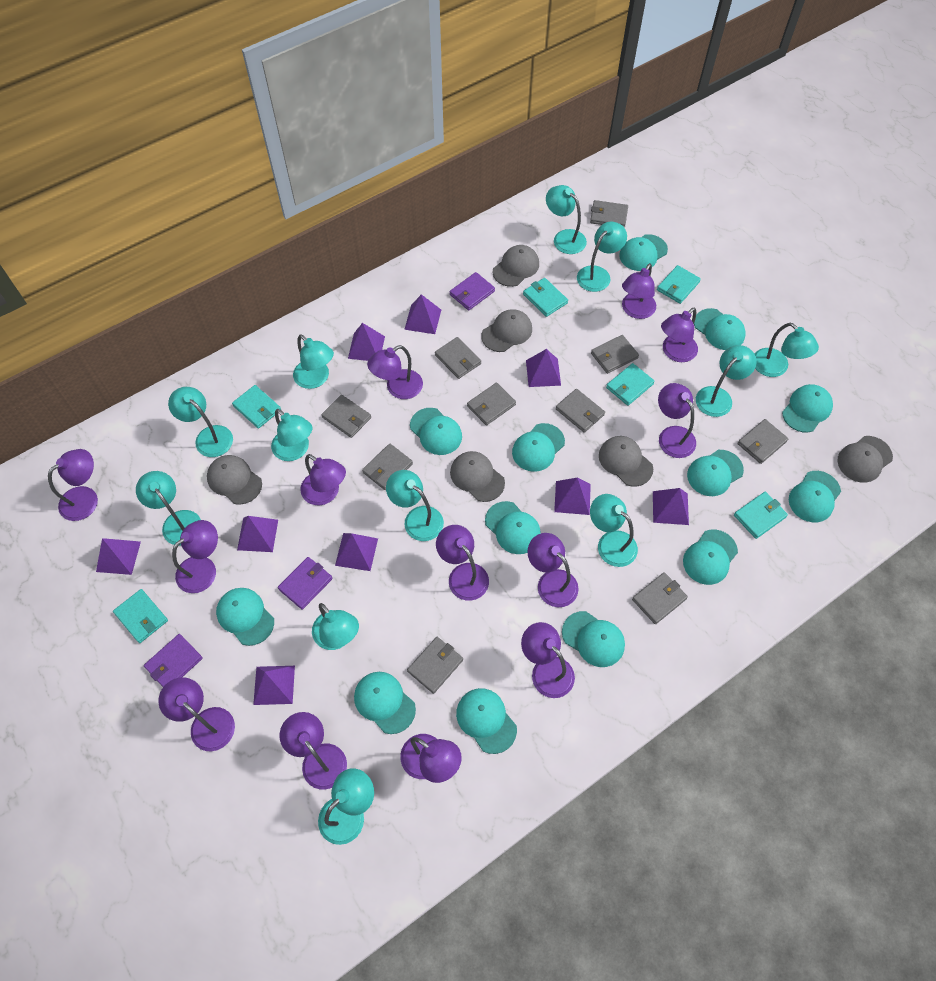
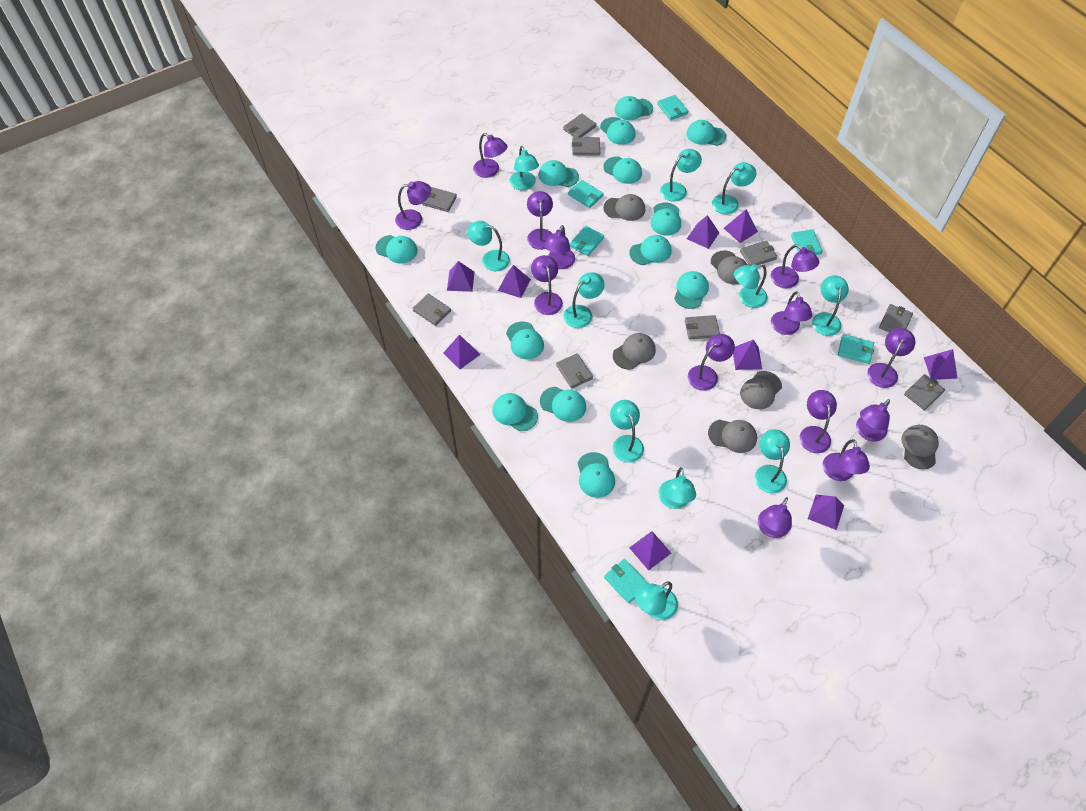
grey wallet: [321,395,371,438] [362,444,413,490] [407,637,463,694] [435,337,481,379] [467,383,516,425] [556,389,605,433] [590,200,628,228] [591,335,639,374] [632,572,688,624] [737,419,788,464] = 10 -> [413,293,451,326] [422,187,457,212] [556,353,593,389] [563,114,597,137] [572,137,600,156] [685,315,720,340] [740,240,777,266] [879,304,913,332] [904,374,945,410] = 9
purple wallet: [144,634,203,687] [278,557,333,610] [450,272,495,310] = 3 -> none = 0
turquoise lamp: [136,471,201,545] [168,387,233,457] [271,409,312,461] [293,334,334,389] [312,603,359,650] [318,768,374,845] [386,470,444,541] [546,185,587,254] [577,222,627,292] [590,494,638,567] [696,345,757,417] [754,323,819,377] = 12 -> [467,221,510,271] [510,146,539,190] [563,272,605,328] [610,400,644,463] [635,581,678,620] [658,467,696,509] [660,149,702,202] [712,162,756,214] [734,264,768,308] [755,429,790,493] [812,275,849,336] = 11

